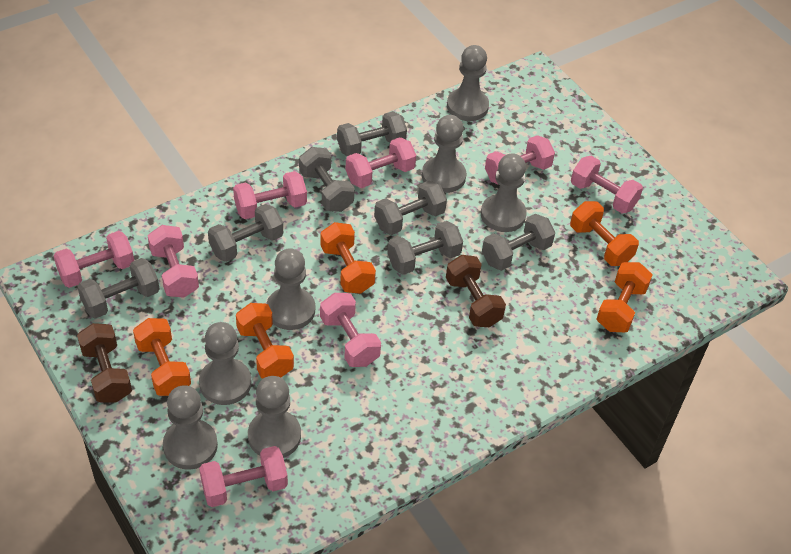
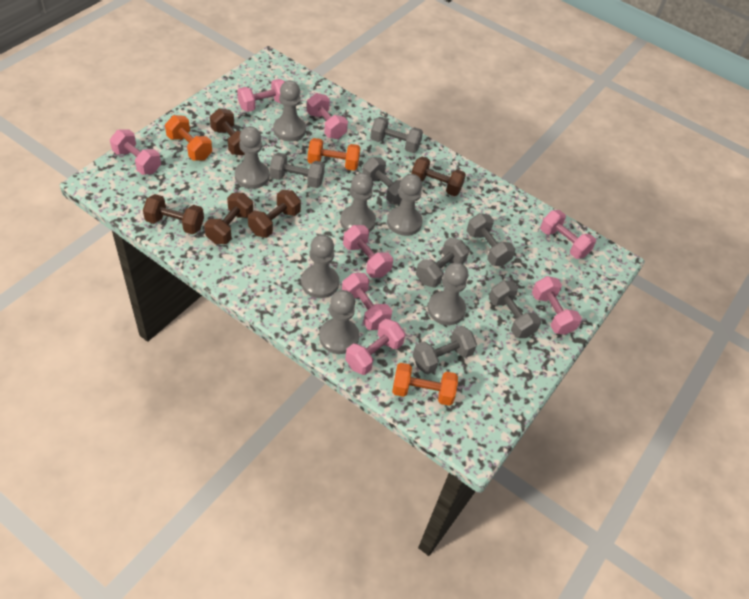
brown dumbbell: [77,323,132,403] [446,255,506,327] = 2 -> [143,194,204,234] [204,193,253,244] [210,108,245,155] [248,189,301,238] [411,157,466,196] = 5
orange dumbbell: [133,318,191,396] [236,303,294,379] [320,222,376,294] [570,201,639,266] [597,262,652,332] = 5 -> [165,115,212,161] [308,138,361,171] [392,363,458,406] = 3

